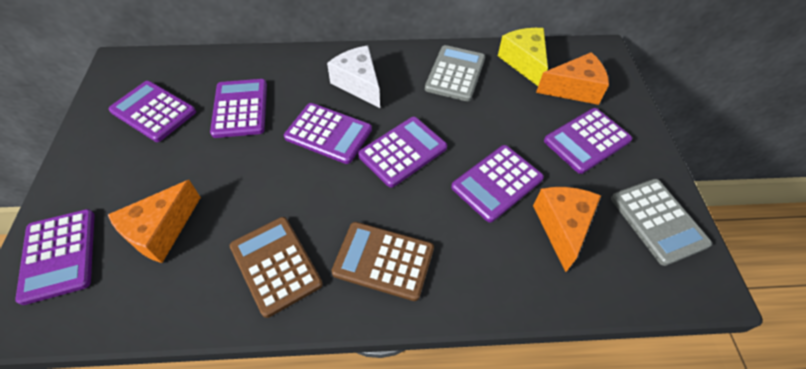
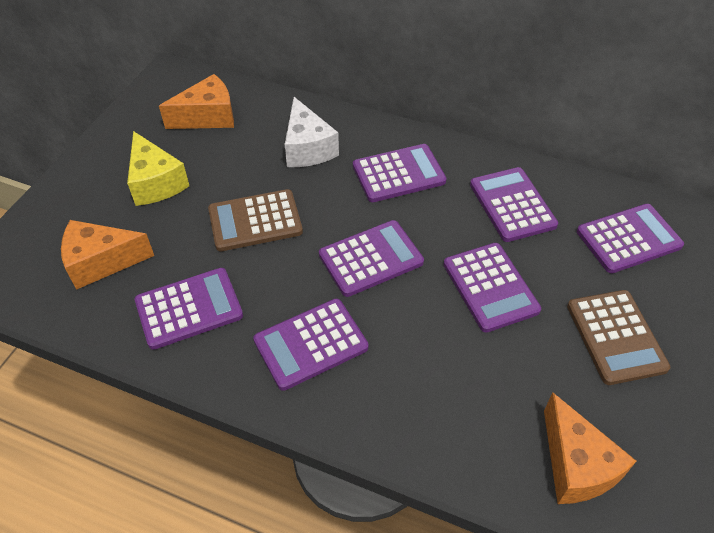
grey calculator: [425,45,485,102] [611,179,712,266] = 2 -> none = 0

